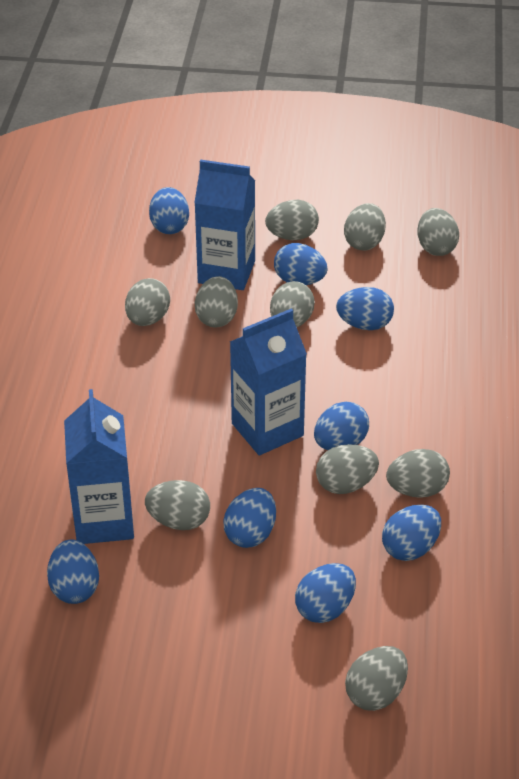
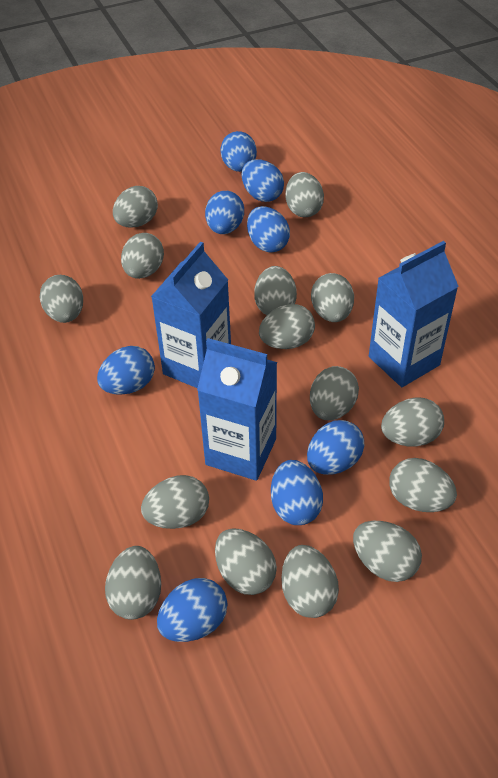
grey egg: [125,278,170,326] [145,480,210,530] [195,276,238,327] [265,200,319,240] [270,281,315,327] [316,444,379,494] [344,203,386,251] [345,646,408,711] [386,449,450,498] [417,208,459,256] = 10 -> [40,275,83,323] [105,546,161,620] [113,186,158,228] [121,233,164,279] [141,475,209,529] [215,528,277,595] [254,266,297,315] [259,304,315,349] [281,545,339,618] [285,172,324,217] [310,366,359,420] [311,273,354,322] [353,521,422,582] [381,397,444,447] [389,458,457,512] = 15

